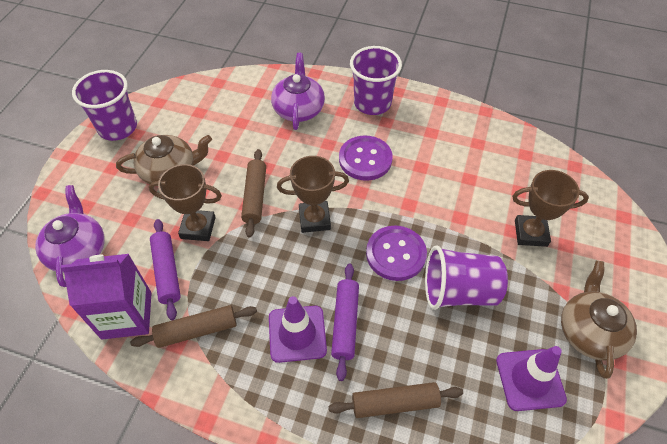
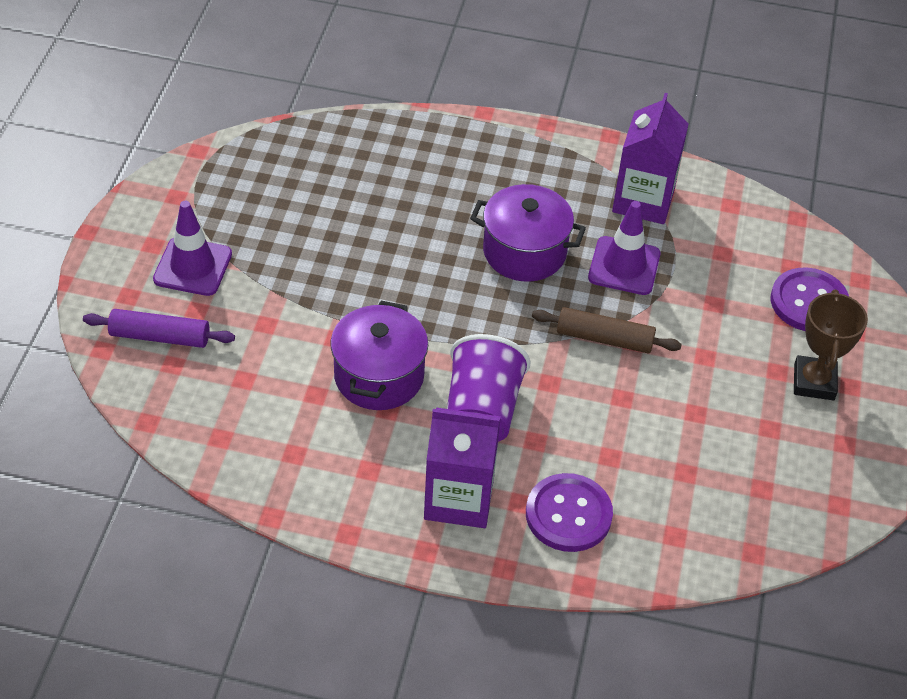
brown rolling pin: [130,305,257,348] [241,149,266,238] [329,382,463,418] = 3 -> [532,307,682,354] = 1
brown teapot: [116,135,212,184] [561,261,637,379] = 2 -> none = 0
brown trophy: [149,164,222,241] [277,156,349,233] [512,170,589,247] = 3 -> [794,290,868,400] = 1
purple carton: [61,254,151,340] = 1 -> [424,407,501,528] [612,93,689,224] = 2
purple cup: [72,70,137,141] [350,46,402,115] [425,245,508,310] = 3 -> [447,334,531,442] = 1
purple pot: none = 0 -> [330,301,428,410] [470,184,586,282] = 2
purple rolling pin: [150,219,181,320] [331,264,359,381] = 2 -> [83,309,235,348] = 1
purple teapot: [35,185,104,287] [271,53,325,130] = 2 -> none = 0

